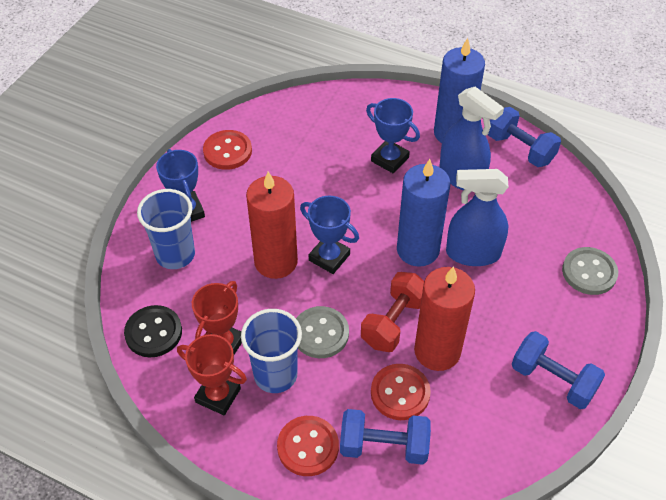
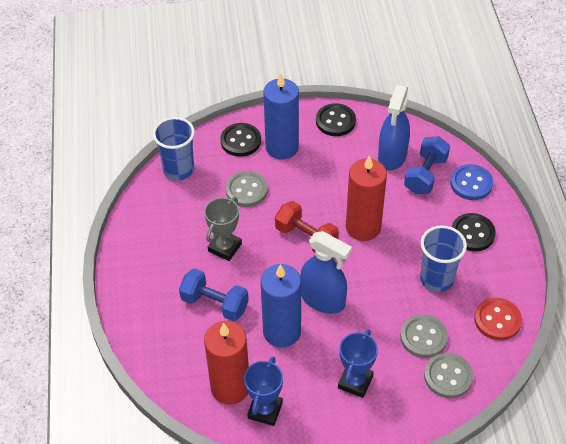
black button: [124,305,182,358] = 1 -> [220,123,261,157] [316,103,356,136] [452,213,496,251] = 3
blue button: none = 0 -> [450,164,493,200] = 1
blue dumbbell: [340,409,431,465] [488,107,561,167] [512,331,605,409] = 3 -> [179,269,249,321] [404,136,450,194] = 2
blue trophy: [156,149,205,222] [300,196,359,274] [366,98,420,173] = 3 -> [244,357,283,426] [338,329,378,398] = 2
grey button: [296,306,349,358] [562,247,618,295] = 2 -> [226,171,268,207] [400,314,448,358] [424,353,473,398] = 3
grey trophy: none = 0 -> [204,197,242,261] = 1
red button: [203,130,252,170] [277,416,339,476] [371,364,431,420] = 3 -> [474,298,522,340] = 1
red trophy: [177,334,247,415] [192,281,242,355] = 2 -> none = 0

